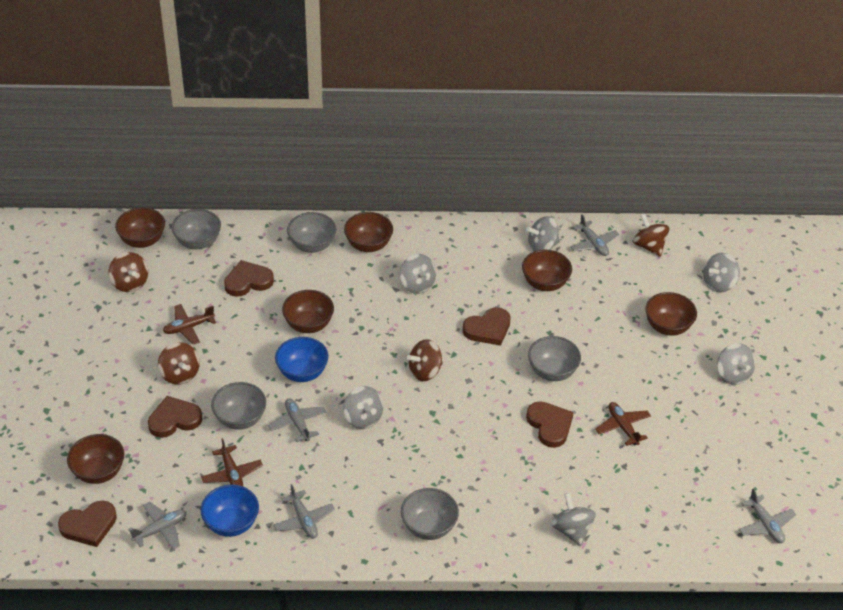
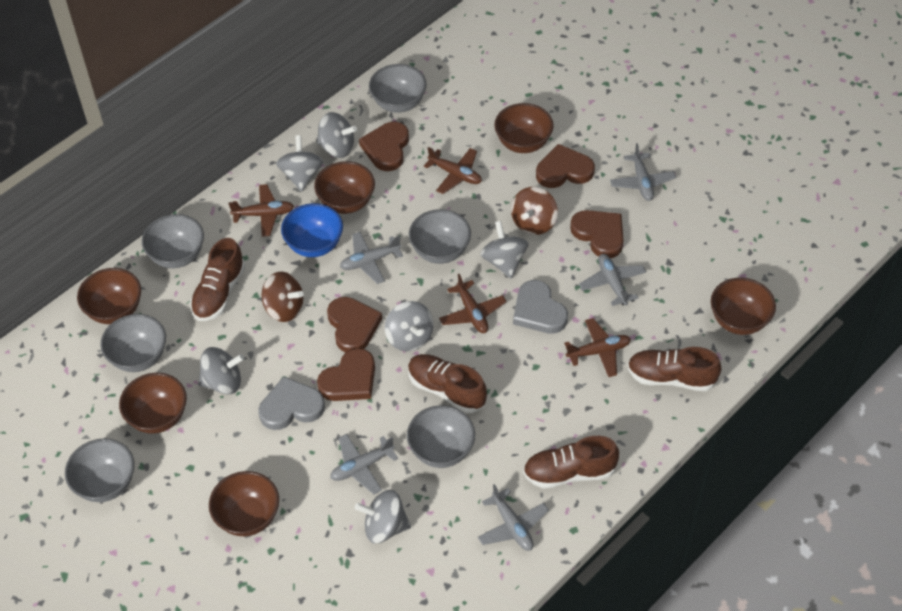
blue bowl: [201,485,259,537] [275,337,328,382] = 2 -> [281,203,343,257] = 1
brown plane: [163,304,216,345] [201,438,263,486] [595,402,651,446] = 3 -> [228,184,294,237] [424,147,482,194] [439,274,507,333] [564,318,631,377] = 4
brown shoe: none = 0 -> [190,238,245,321] [408,354,487,413] [523,436,619,488] [627,347,721,391] = 4
brown spinning top: [108,252,148,292] [158,342,200,385] [407,339,443,381] [633,214,669,257] = 4 -> [262,272,304,322] [511,187,558,235] = 2
grey bowl: [171,209,221,249] [211,382,266,430] [287,212,336,253] [401,488,459,540] [528,336,581,381] = 5 -> [65,438,134,502] [100,314,166,372] [142,214,204,268] [369,64,427,113] [407,405,475,468] [409,209,471,264] = 6
grey heart: none = 0 -> [259,376,325,430] [513,280,568,334] = 2

